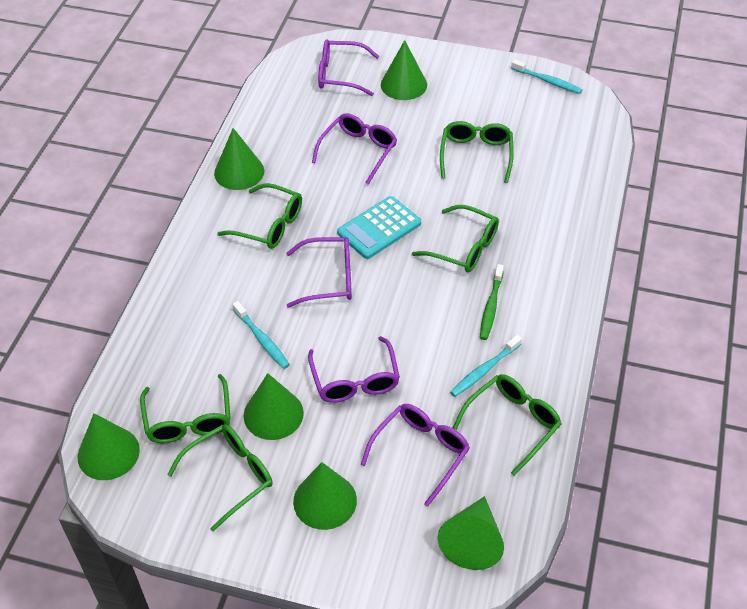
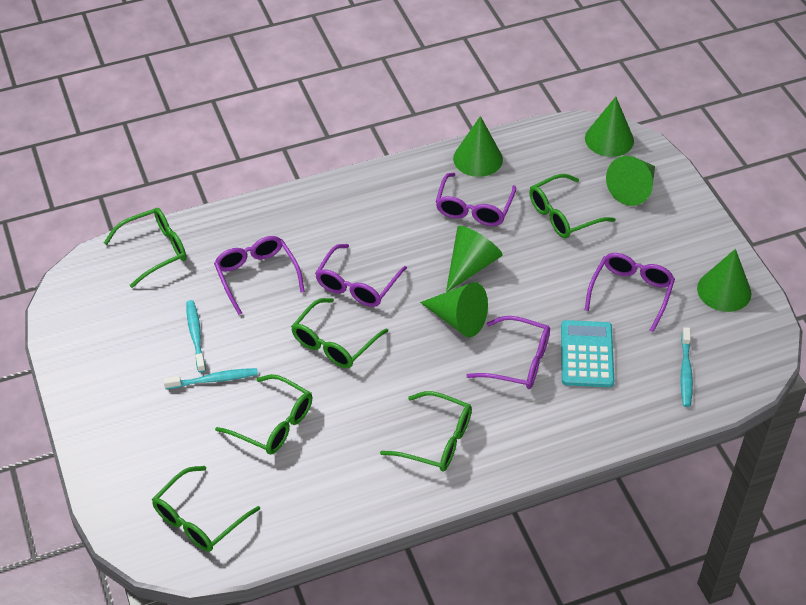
green toothbrush: [480,264,504,340] = 1 -> none = 0

